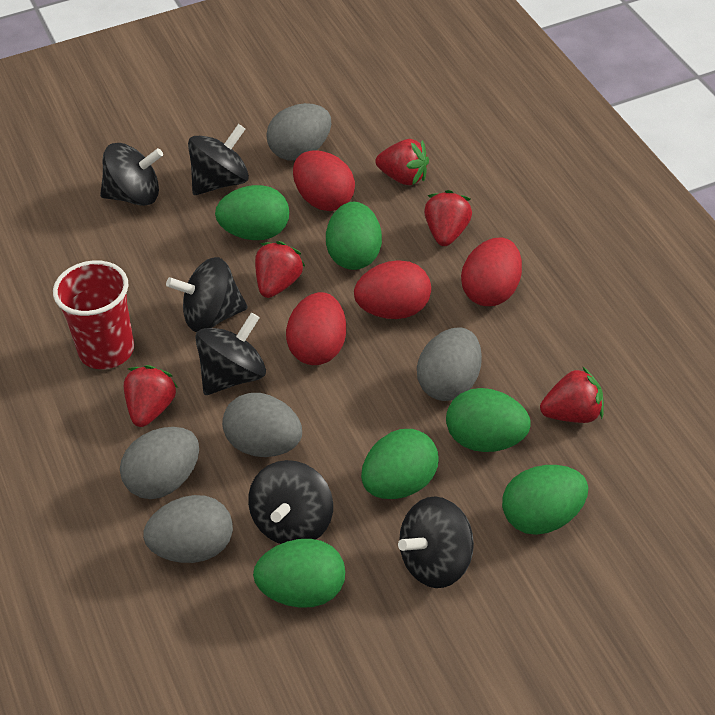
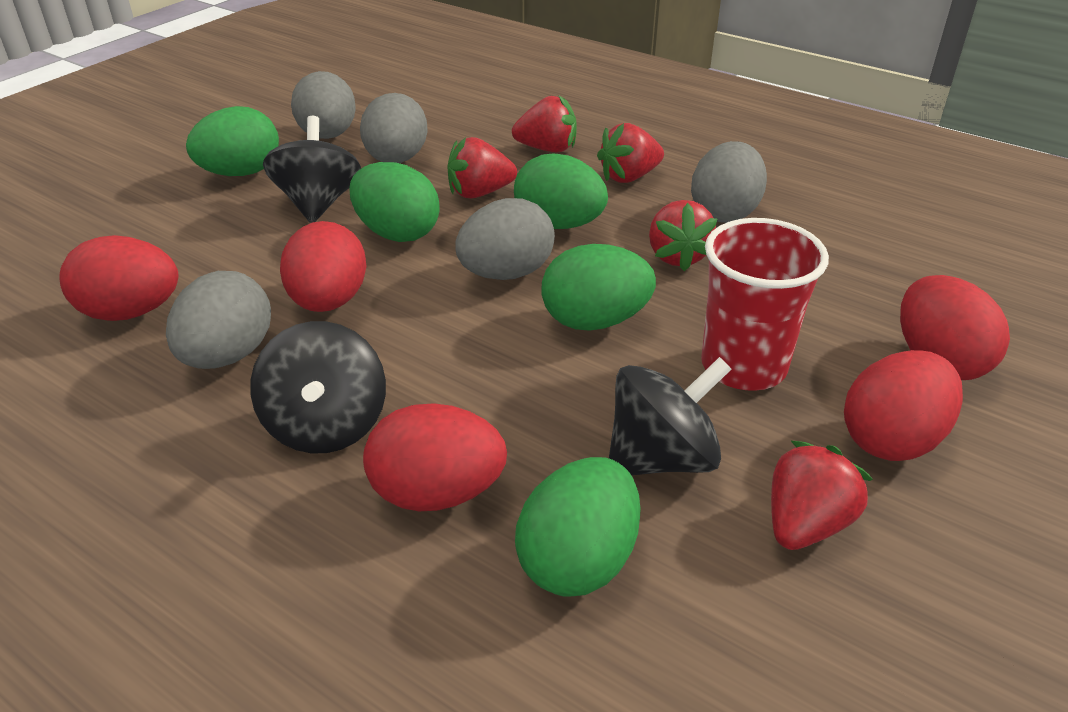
black spinning top: [100,143,163,206] [166,257,248,332] [188,124,249,195] [195,312,266,395] [248,460,333,544] [398,497,474,588] = 6 -> [250,321,386,453] [263,116,361,223] [609,357,732,475] = 3
green egg: [215,185,289,240] [253,539,345,608] [326,202,382,270] [361,429,438,499] [446,388,531,452] [502,465,588,535] = 6 -> [186,106,279,176] [349,162,440,242] [514,154,608,229] [515,457,641,597] [542,244,656,331] = 5
red egg: [286,292,346,365] [293,150,355,211] [354,260,431,319] [461,237,522,306] = 4 -> [60,235,178,321] [280,221,367,312] [363,403,507,511] [844,350,963,461] [900,275,1010,380] = 5

